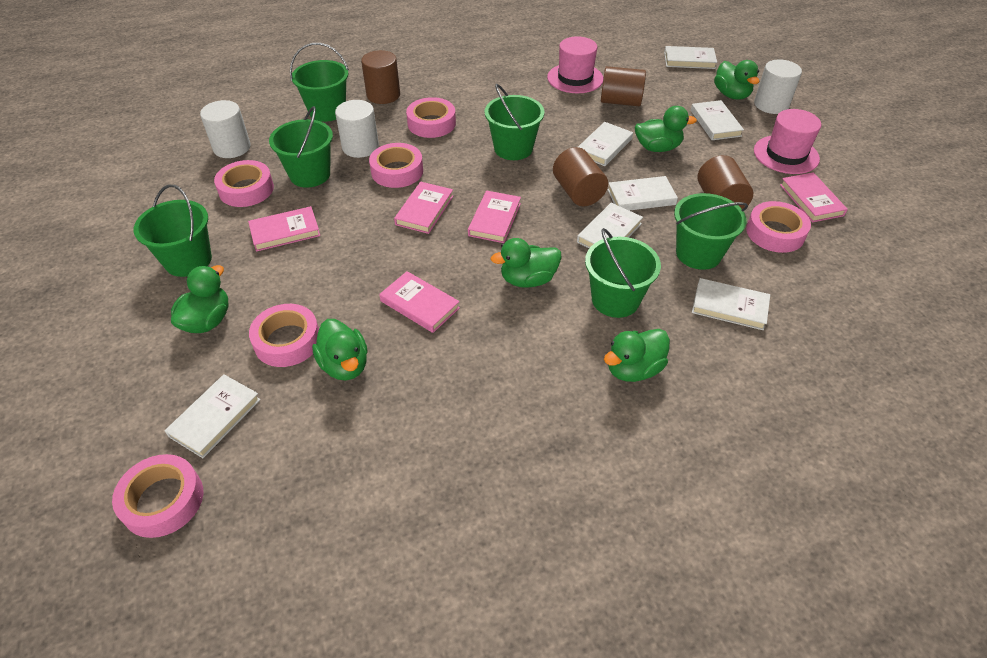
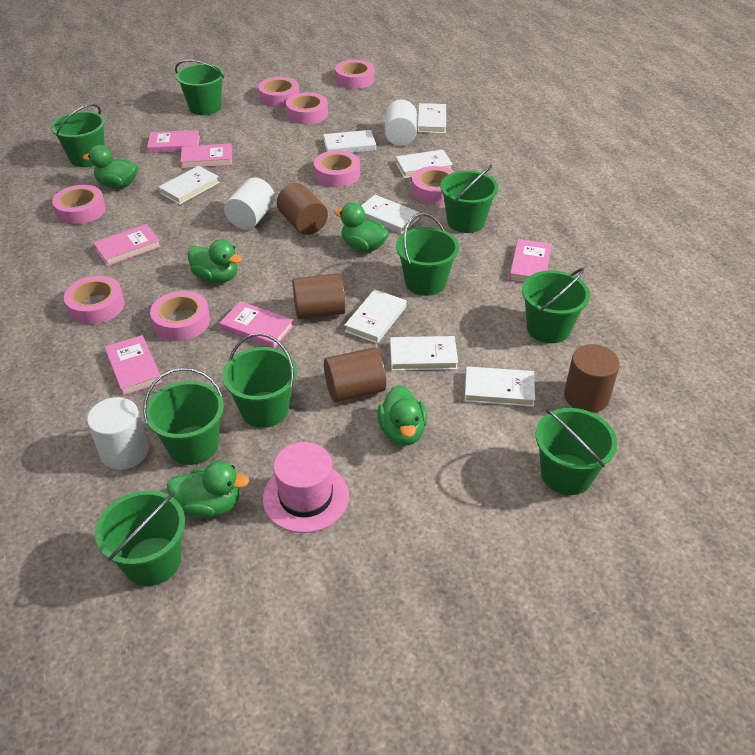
green bucket: [134,185,212,277] [269,106,333,187] [290,43,349,122] [484,84,545,160] [585,228,661,318] [674,193,748,270] = 6 -> [51,104,105,167] [95,490,185,586] [143,368,224,465] [175,60,224,115] [222,333,297,428] [396,213,459,296] [440,164,498,233] [522,268,590,343] [536,408,617,495] = 9
green duck: [171,265,228,333] [312,319,367,380] [491,238,561,288] [604,329,670,382] [635,106,697,152] [714,60,759,100] = 6 -> [83,145,138,188] [167,461,249,518] [187,239,242,283] [334,203,389,252] [377,385,427,446] = 5
pink book: [248,206,320,252] [379,271,460,333] [394,182,453,234] [468,191,521,243] [780,172,848,222] = 5 -> [93,224,161,266] [105,335,162,396] [147,130,200,153] [181,143,232,168] [219,301,294,348] [509,239,552,282] = 6
pink hat: [547,36,603,93] [754,109,821,174] = 2 -> [263,442,349,533] = 1
pink tape: [112,454,203,538] [214,160,274,207] [249,304,319,367] [369,143,423,188] [406,97,456,138] [746,201,811,253] = 6 -> [52,185,106,225] [64,276,125,324] [150,291,210,341] [258,77,299,107] [286,92,328,124] [314,150,360,187] [335,60,374,89] [412,166,455,204] = 8
white book: [165,374,261,458] [577,203,643,248] [578,122,633,166] [608,176,678,211] [664,46,717,69] [691,100,744,140] [692,278,770,330] = 7 -> [158,166,220,205] [323,130,376,153] [344,289,406,344] [361,195,420,234] [390,336,458,371] [396,150,453,178] [417,103,446,133] [465,366,535,407] = 8

